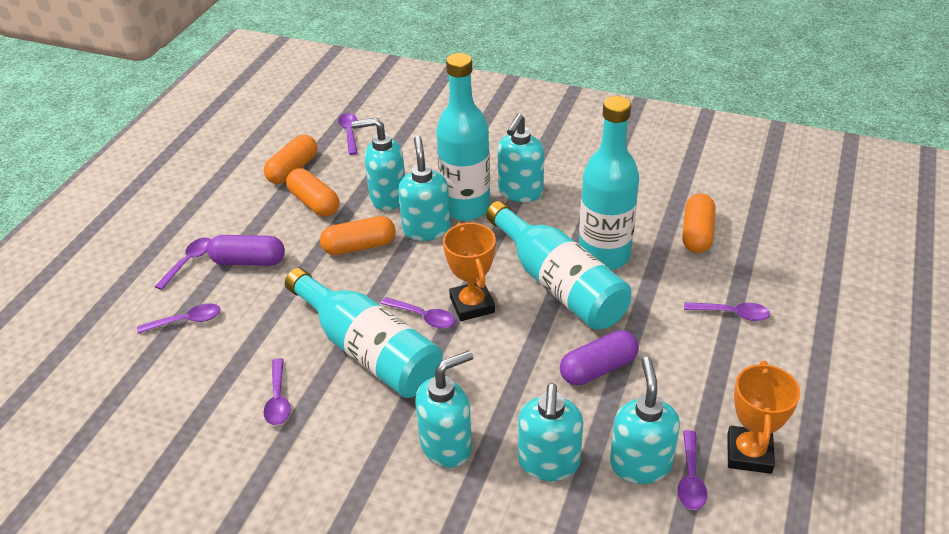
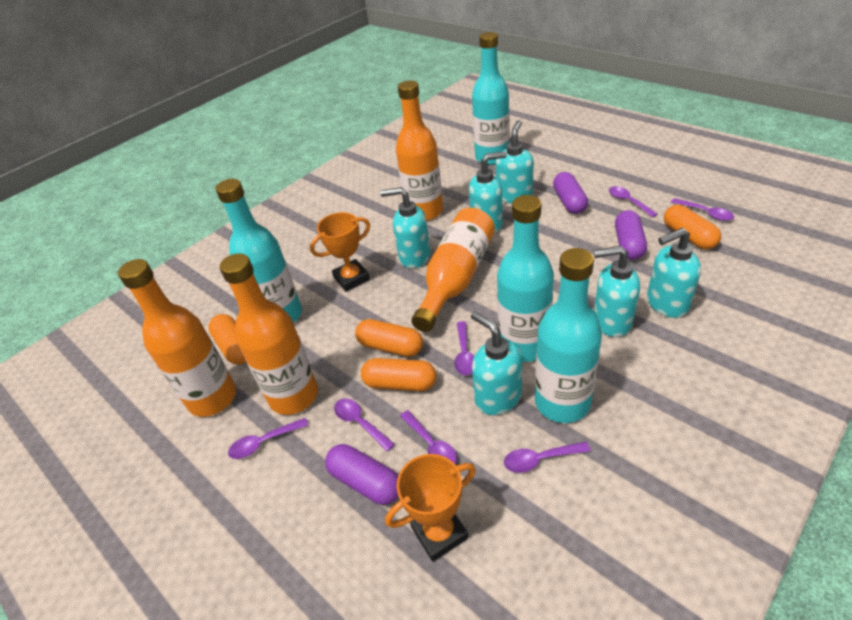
orange bottle: none = 0 -> [118,259,236,417] [220,253,318,415] [396,81,443,221] [411,208,495,332] = 4
purple capsule: [208,235,285,266] [560,330,639,385] = 2 -> [325,444,399,505] [553,172,588,214] [615,210,647,260] = 3

